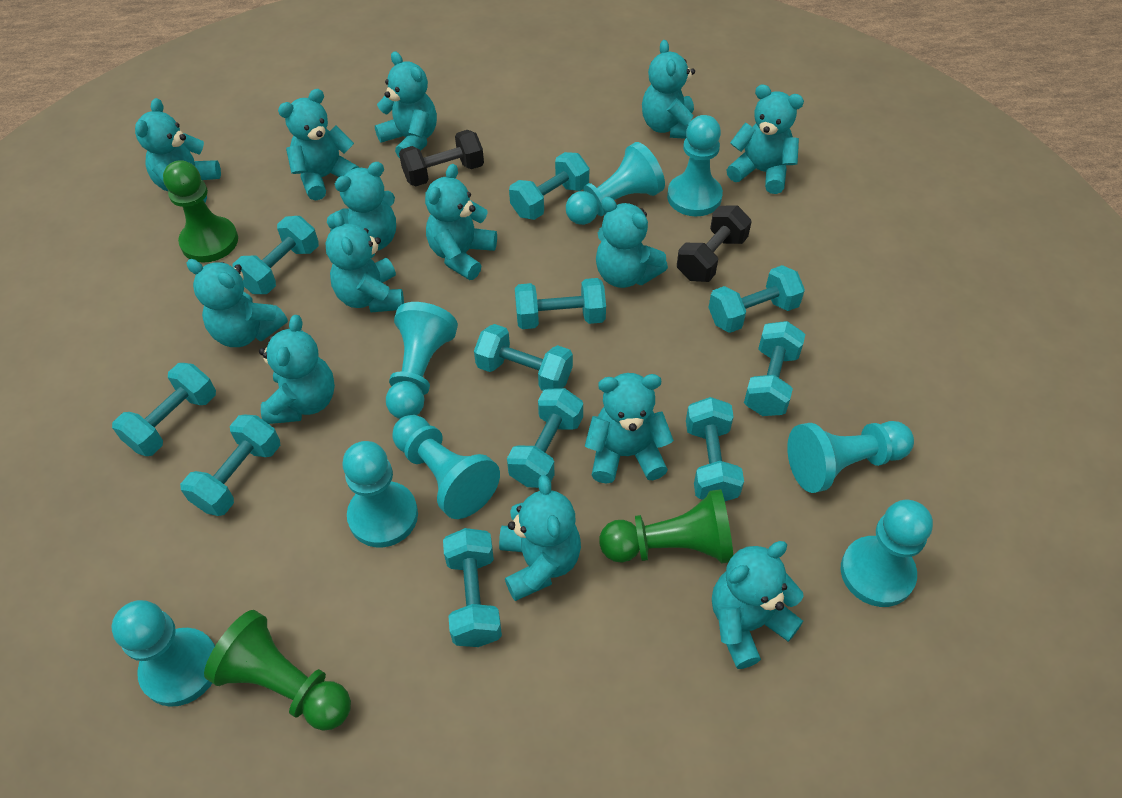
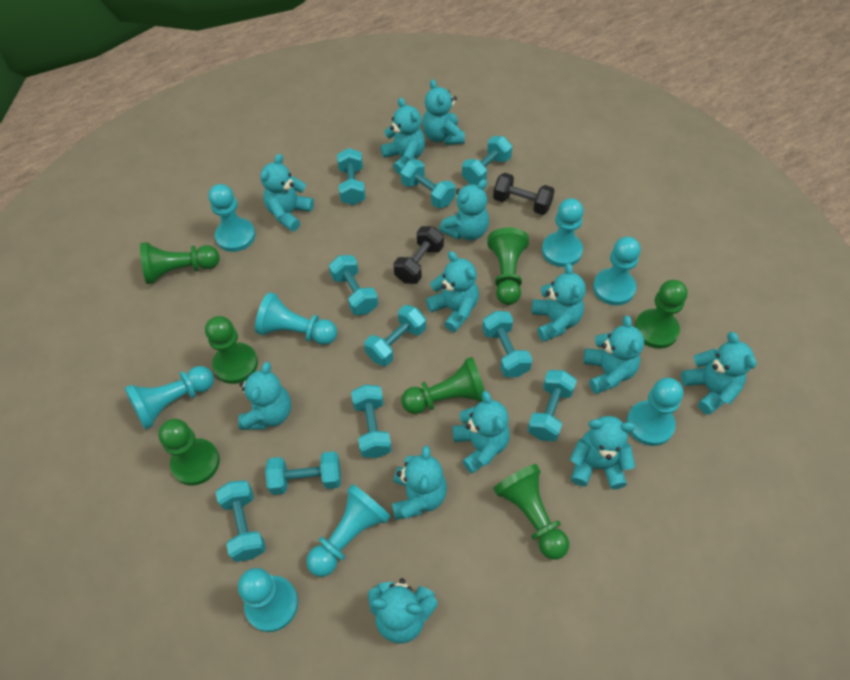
green pawn: [163,160,238,263] [204,610,351,731] [599,489,733,563] = 3 -> [140,242,220,284] [158,419,220,486] [205,316,258,384] [401,357,485,414] [488,227,529,305] [493,464,569,560] [634,280,688,349] = 7
turquoise dumbbell: [112,363,216,456] [180,415,280,516] [232,216,319,294] [443,528,502,647] [474,324,573,391] [507,388,583,488] [509,152,589,220] [515,278,606,329] [686,397,744,501] [708,265,805,333] [744,321,806,416] = 11 -> [216,480,266,562] [265,451,341,495] [329,255,378,315] [337,148,366,205] [351,384,392,458] [364,305,426,366] [400,160,455,208] [462,136,512,185] [482,311,533,377] [528,370,577,442] = 10
turquoise teddy bear: [135,98,221,202] [186,259,288,347] [259,315,335,424] [278,89,359,200] [325,211,404,312] [327,162,396,251] [375,51,437,158] [425,164,497,280] [499,475,581,601] [585,373,674,484] [596,197,668,288] [642,40,695,139] [712,541,803,669] [727,84,804,194] = 14 -> [238,362,291,430] [261,154,314,232] [368,578,438,643] [381,98,425,174] [392,446,447,520] [422,79,465,145] [426,251,479,332] [439,179,489,240] [453,391,510,474] [532,263,586,342] [570,416,635,489] [583,316,644,394] [681,332,756,415] = 13

